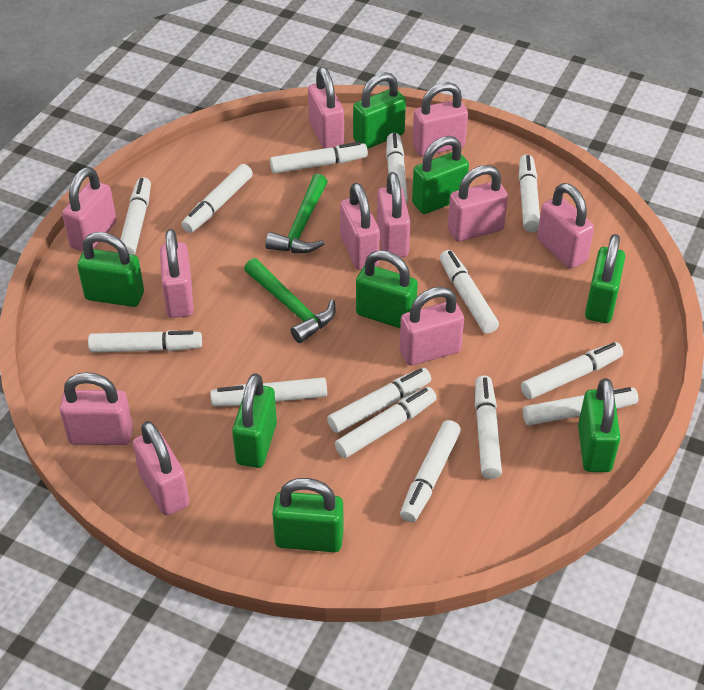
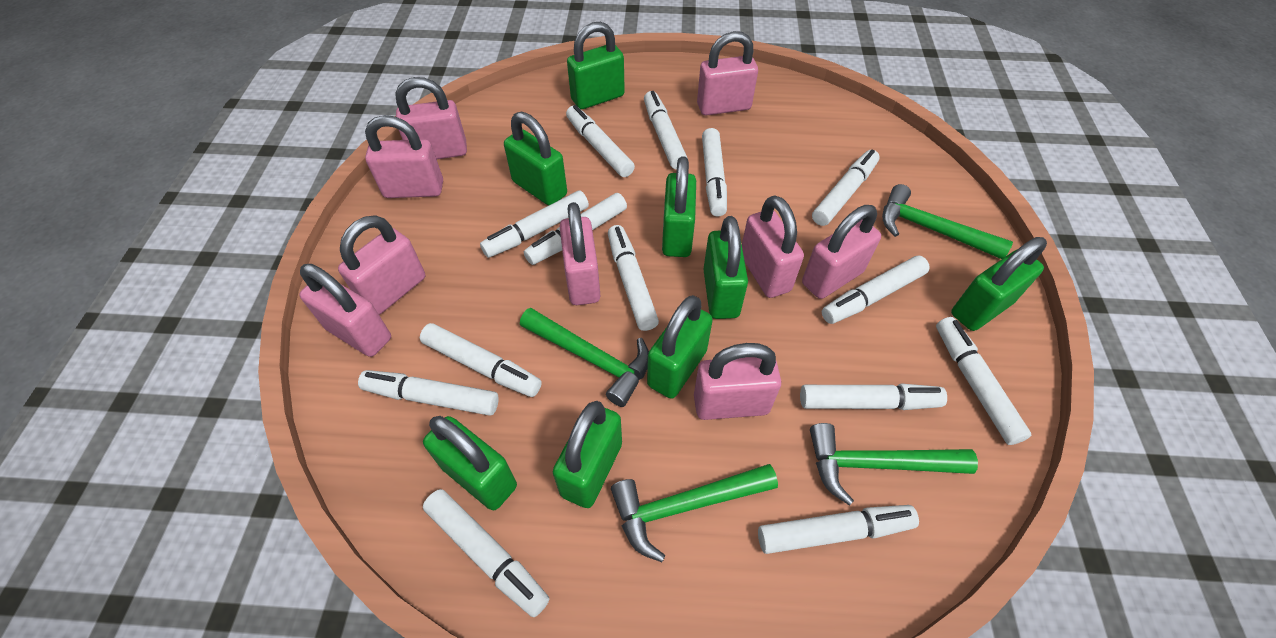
green hammer: [244,258,336,343] [265,174,328,253] = 2 -> [520,308,649,407] [611,464,778,562] [810,423,978,506] [882,184,1013,259] = 4
pink padlock: [60,372,133,445] [62,167,117,252] [133,421,189,516] [160,229,194,318] [308,67,344,148] [340,183,380,270] [377,172,410,258] [400,287,464,366] [412,82,468,156] [448,165,508,242] [537,183,594,269] = 11 -> [299,264,391,357] [338,215,425,315] [365,115,443,198] [395,77,467,159] [559,202,600,305] [694,343,781,420] [697,31,758,116] [742,195,804,298] [802,205,881,299] = 9

